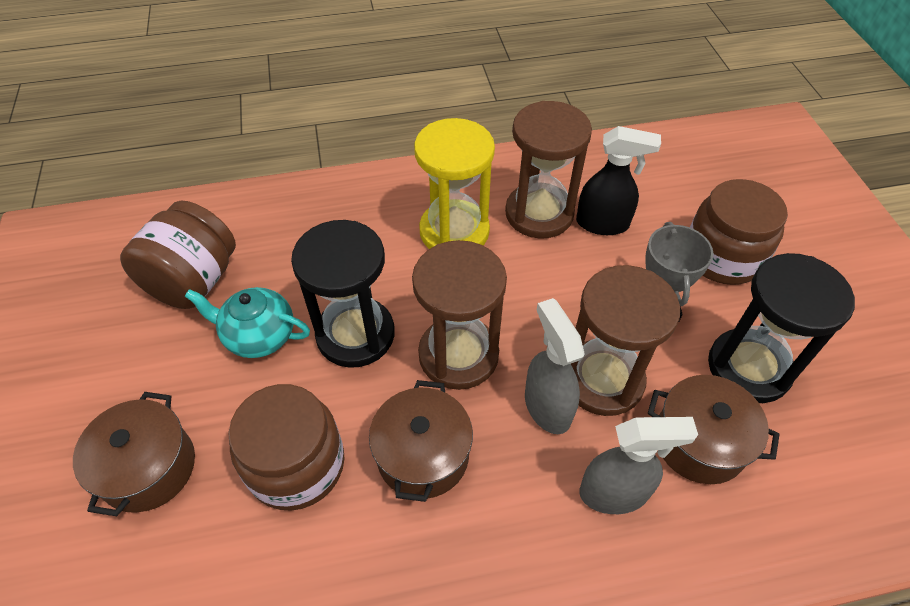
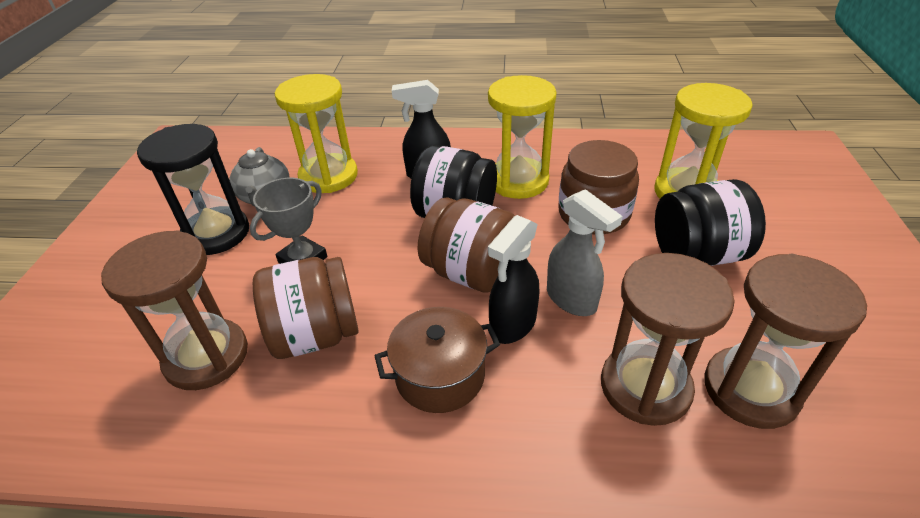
black hourglass: [291,220,395,368] [708,253,855,403] = 2 -> [137,124,249,255] = 1
black jar: none = 0 -> [410,145,497,218] [655,179,766,266] = 2
black spray bottle: [576,126,661,235] = 1 -> [392,80,451,179] [488,215,540,344] = 2
brown pot: [73,392,195,516] [369,380,473,502] [648,375,780,484] = 3 -> [375,307,500,413] = 1
grey spray bottle: [525,298,585,434] [579,417,698,514] = 2 -> [547,189,623,316] = 1
grey teapot: none = 0 -> [230,147,290,207] = 1
turquoise teapot: [184,287,310,358] = 1 -> none = 0
yellow hourglass: [414,118,495,249] = 1 -> [275,74,358,193] [488,75,557,199] [654,83,753,199] = 3

